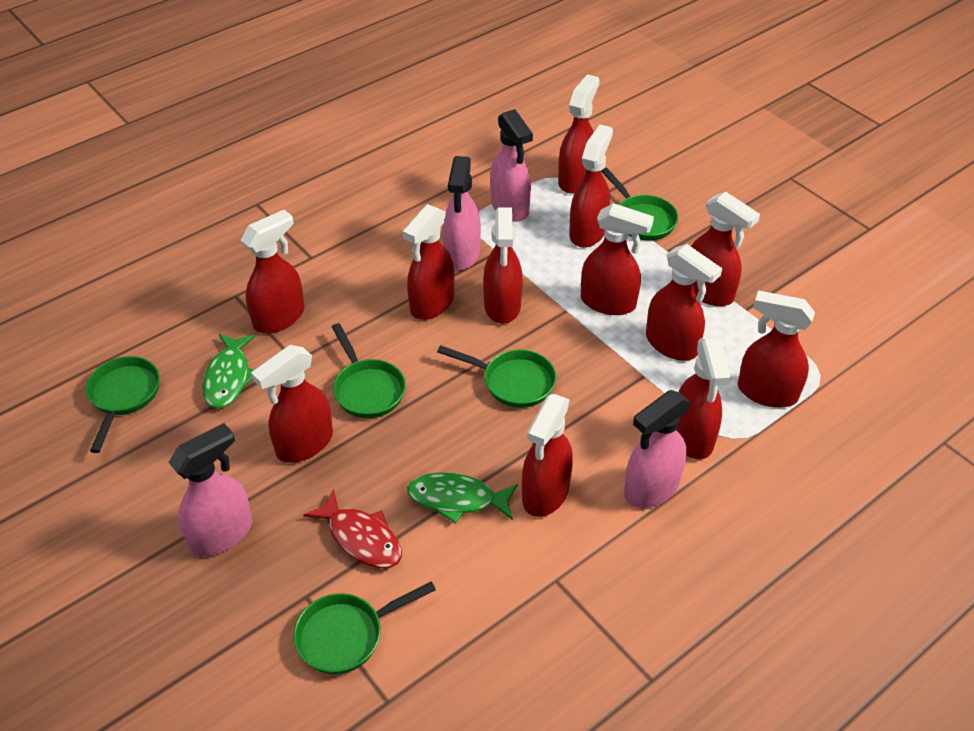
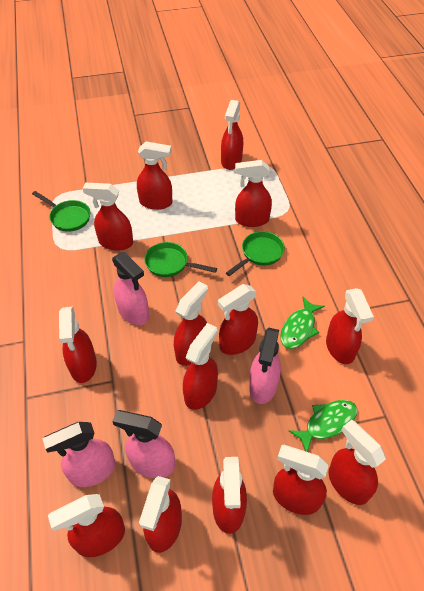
green pan: [86,356,160,453] [294,581,436,674] [332,323,406,418] [437,345,556,408] [601,168,678,241] = 5 -> [32,191,90,232] [144,242,217,277] [226,231,285,276] = 3
red fish: [303,489,402,568] = 1 -> none = 0
red spray bottle: [241,210,304,333] [251,345,333,463] [403,204,454,320] [483,207,523,324] [522,394,573,517] [558,74,600,194] [569,124,613,248] [581,203,654,315] [646,244,722,361] [676,338,731,460] [691,192,760,306] [738,291,815,408] = 12 -> [48,494,125,557] [59,307,97,383] [83,183,133,251] [137,141,172,210] [139,476,182,553] [174,281,208,366] [183,323,218,410] [212,457,247,534] [218,284,258,355] [221,100,243,170] [235,160,272,227] [273,445,329,515] [326,288,374,364] [329,420,386,505] = 14

